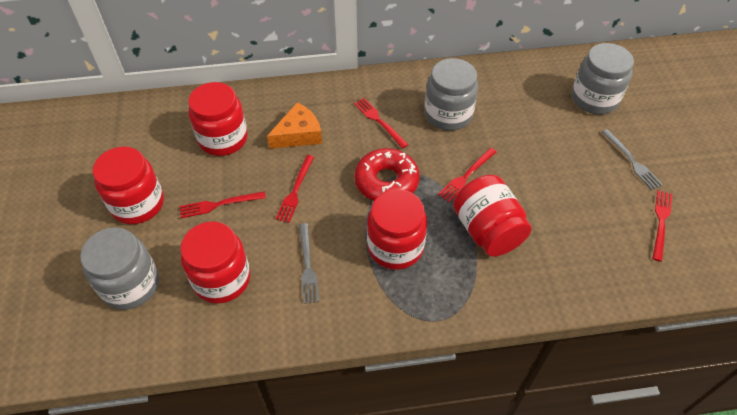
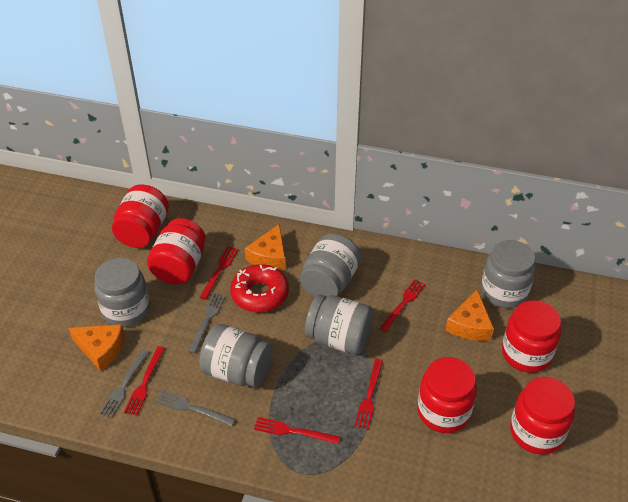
grey fork: [299,223,320,304] [602,129,663,190] = 2 -> [99,349,149,418] [156,390,236,426] [188,293,225,354] = 3
grey jar: [80,227,159,310] [424,58,478,131] [572,43,634,114] = 3 -> [94,258,150,327] [199,324,273,388] [300,233,361,297] [305,294,374,355] [481,240,536,308] = 5
orange cheese: [267,102,322,149] = 1 -> [68,324,125,371] [245,224,286,270] [445,290,494,341] = 3

